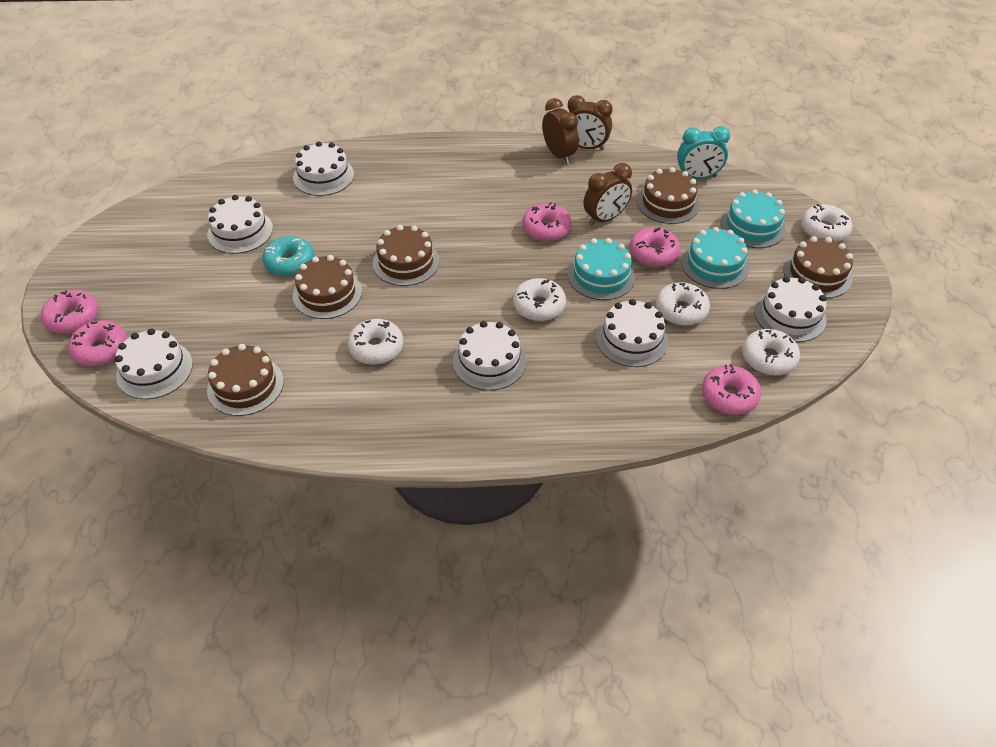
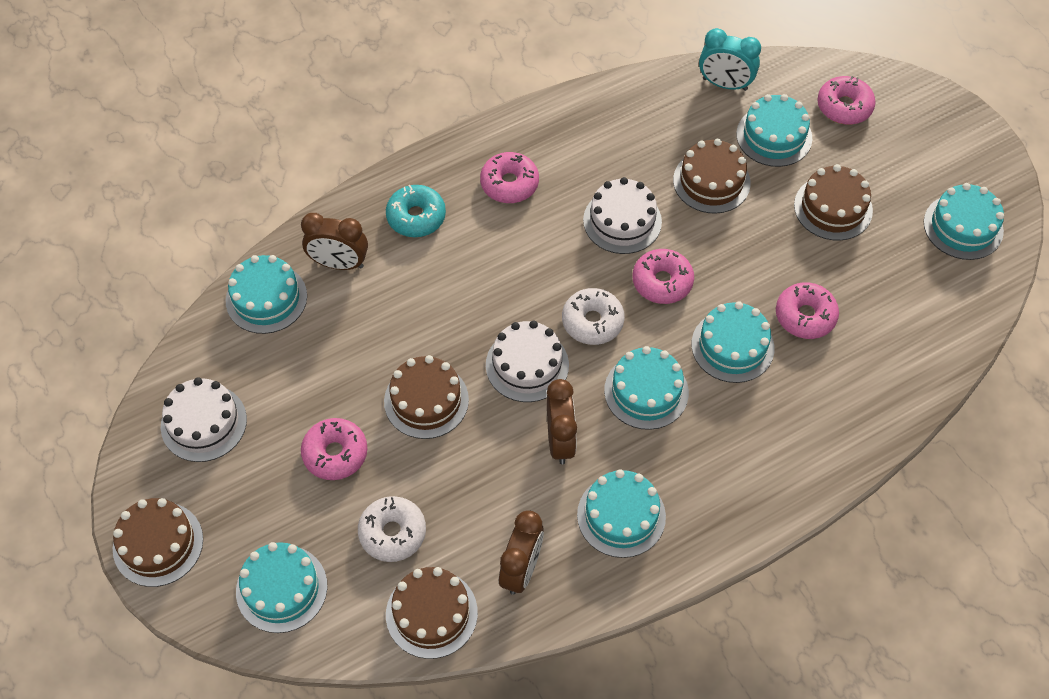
turquoise cake: [568,238,635,300] [681,227,749,289] [720,190,786,248] = 3 -> [226,255,307,334] [236,542,327,633] [577,469,666,558] [604,346,689,430] [691,301,774,383] [736,94,812,167] [924,183,1004,260] = 7
white cake: [115,328,193,399] [207,195,273,254] [293,141,354,196] [453,321,526,391] [596,299,668,367] [754,276,826,342] = 6 -> [161,377,247,462] [486,320,569,402] [583,177,662,254] = 3
white donut: [348,319,403,365] [513,278,566,321] [656,282,710,326] [742,329,800,375] [801,204,852,242] = 5 -> [358,496,426,562] [562,288,625,345] = 2

